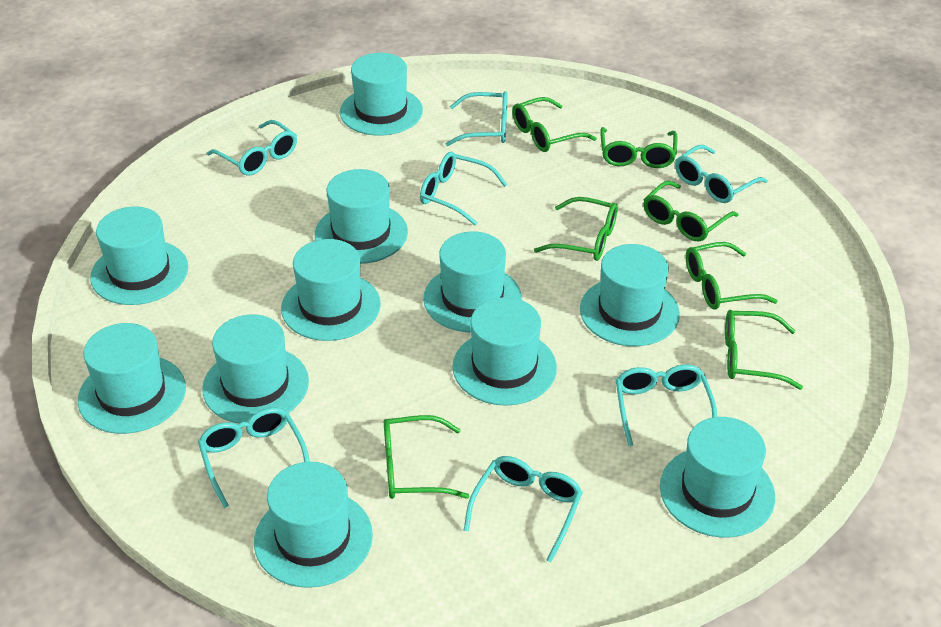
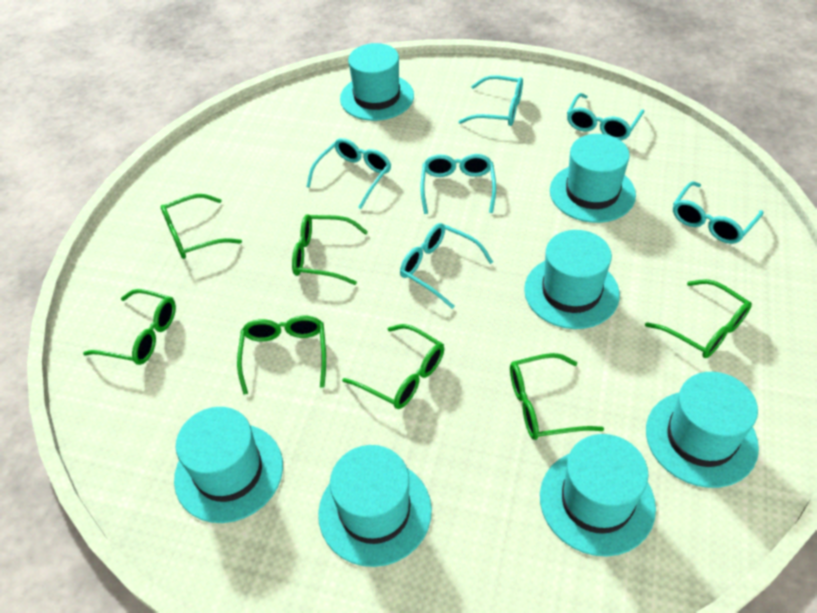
turquoise glasses: [198,408,310,508] [207,120,297,176] [420,152,508,226] [446,91,508,146] [464,456,583,562] [615,364,717,446] [675,145,768,203] = 7 -> [306,138,391,209] [400,223,493,309] [420,154,496,214] [458,75,523,126] [567,93,644,140] [673,181,763,244] = 6
turquoise hat: [78,323,186,434] [90,206,188,305] [202,314,309,424] [254,462,373,588] [281,239,381,341] [315,169,408,264] [340,53,423,136] [423,231,522,332] [453,297,557,406] [580,244,680,346] [660,417,775,538] = 11 -> [174,407,283,523] [318,445,432,567] [340,43,414,121] [524,230,620,329] [540,434,656,556] [550,134,636,223] [646,372,759,488] = 7

